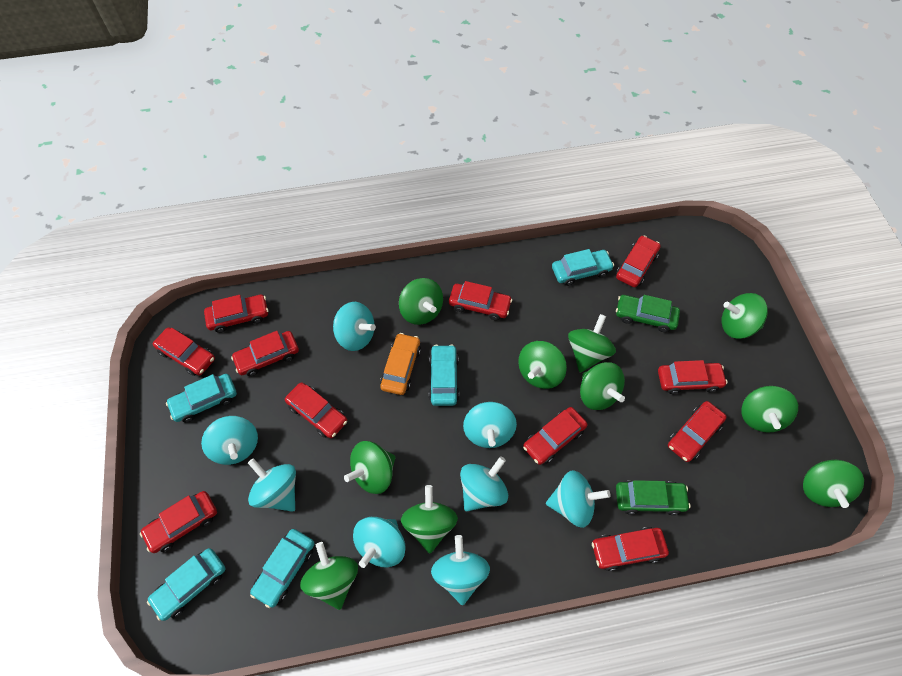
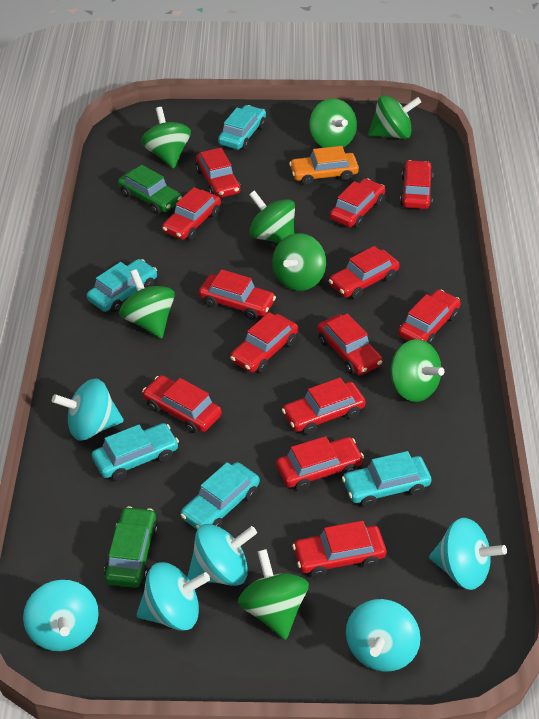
green spinning top: [300,542,358,610] [344,441,396,494] [399,278,443,325] [401,485,458,553] [518,341,567,389] [568,314,616,372] [580,362,625,410] [721,293,768,339] [741,386,798,433] [803,460,864,508] = 10 -> [119,269,175,338] [141,107,191,168] [238,549,309,640] [249,190,295,244] [272,233,326,291] [309,98,357,148] [368,95,421,139] [390,339,445,402] = 8
red car: [140,491,217,553] [153,327,215,376] [204,295,268,333] [231,331,299,376] [285,382,347,439] [449,281,512,321] [523,407,587,465] [592,527,669,571] [616,235,661,287] [658,360,727,394] [668,401,727,462] = 11 -> [142,375,222,433] [162,187,221,240] [196,148,240,198] [199,269,276,320] [230,312,298,373] [276,436,364,491] [282,378,366,435] [292,521,386,578] [317,313,383,375] [329,246,400,299] [330,178,385,228] [398,290,461,345] [400,160,433,209] = 13
turquoise spinning top: [201,416,258,465] [248,458,296,512] [333,302,376,351] [353,517,406,568] [431,535,490,605] [460,456,508,512] [463,402,517,448] [546,470,611,528] = 8 -> [23,580,99,651] [52,378,124,441] [136,562,210,631] [187,524,257,586] [346,599,421,672] [429,518,507,590] = 6

